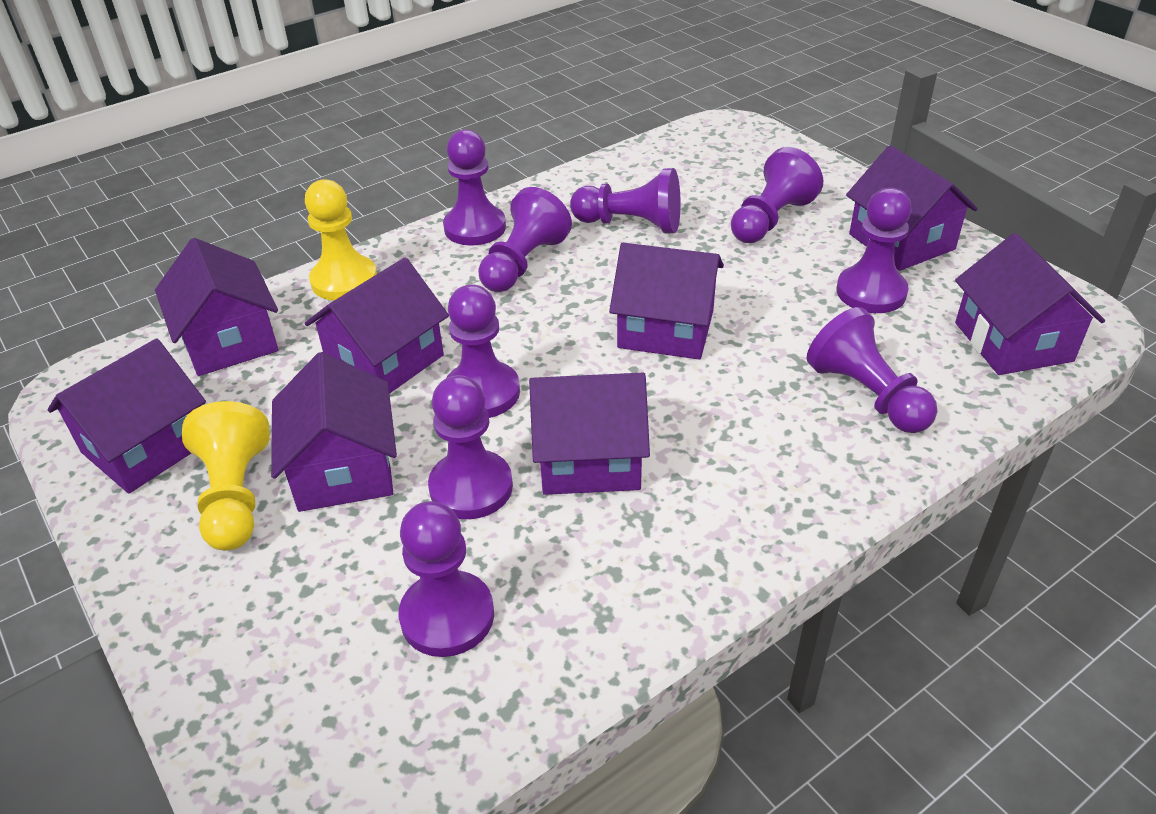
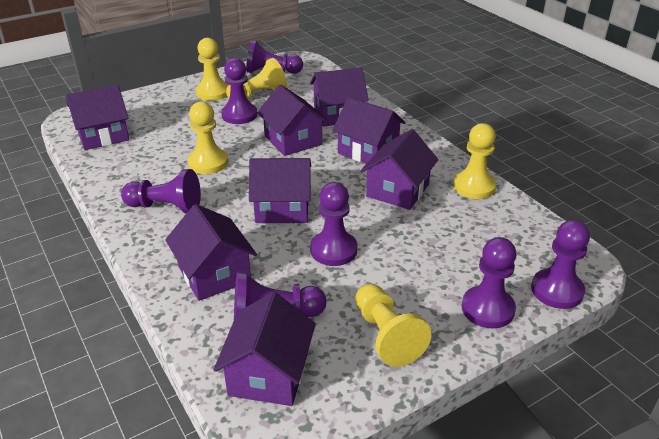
purple pawn: [398,501,494,657] [428,375,513,519] [443,130,506,246] [446,285,520,418] [478,187,572,292] [570,168,681,233] [731,147,823,243] [807,307,937,433] [836,188,912,313] = 9 -> [121,169,201,214] [221,58,257,124] [234,271,326,319] [246,40,303,74] [310,182,358,266] [462,237,516,329] [531,220,590,309] = 7
yellow pawn: [182,401,270,550] [305,179,377,300] = 2 -> [187,101,228,174] [196,38,228,101] [226,58,287,99] [355,284,431,367] [453,123,496,199] = 5

